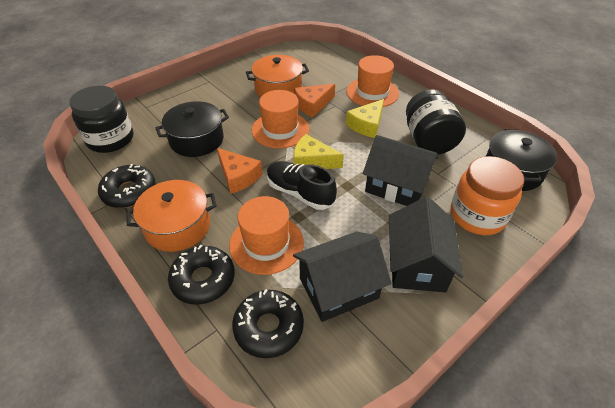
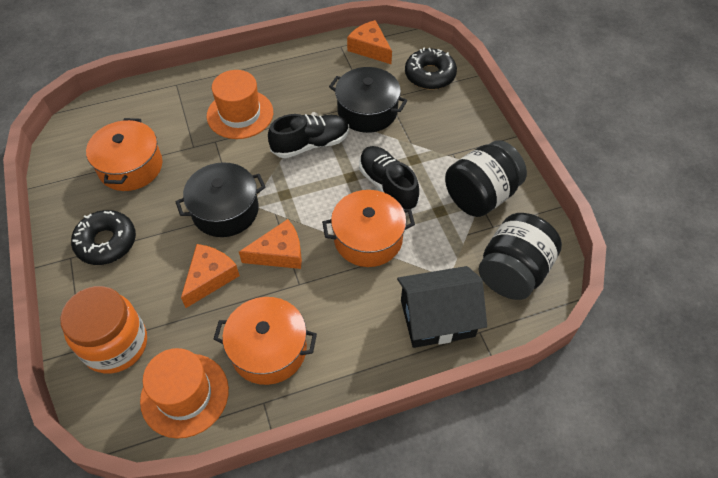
black donut: [98,164,155,208] [168,245,235,305] [232,289,304,358] = 3 -> [71,210,136,265] [405,47,457,90] = 2
black house: [293,232,392,322] [363,135,439,206] [389,197,463,292] = 3 -> [397,266,487,348] = 1
black shoe: [267,161,337,210] = 1 -> [268,114,349,158] [359,146,419,211] = 2
orange cheese: [217,148,262,194] [294,84,335,117] = 2 -> [181,244,240,308] [239,219,302,269] [347,20,392,64] = 3
orange hat: [229,196,304,275] [252,90,309,148] [347,55,399,107] = 3 -> [140,348,229,439] [207,70,273,139] = 2
orange pot: [126,180,217,252] [246,55,309,97] = 2 -> [86,118,162,191] [213,297,317,385] [322,190,415,267] = 3
yellow cheese: [294,134,344,169] [346,99,384,138] = 2 -> none = 0

